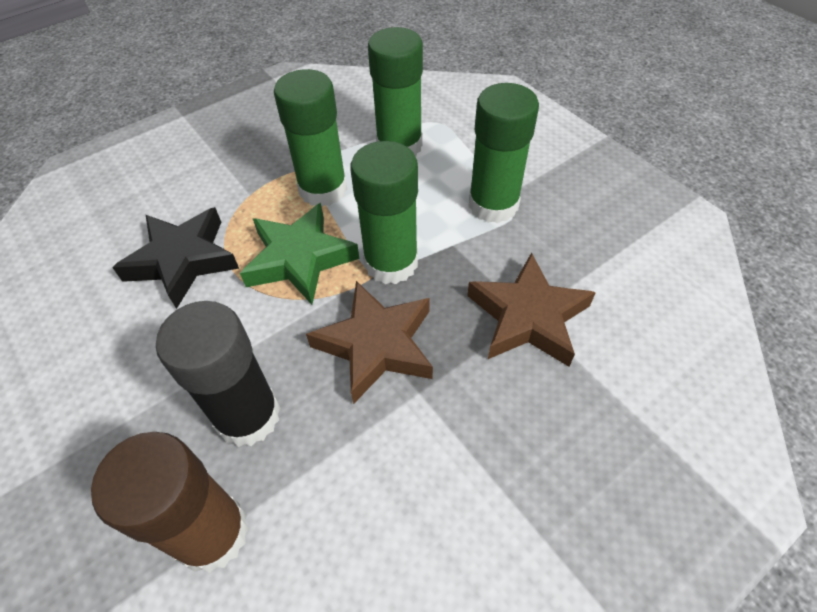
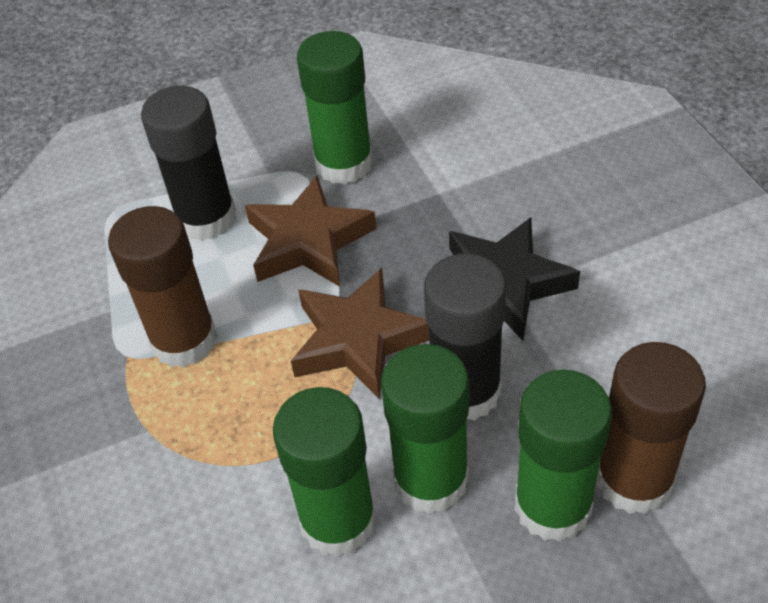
black glue stick: [156,301,280,447] = 1 -> [141,86,236,241] [424,254,506,421] = 2
brown glue stick: [91,432,249,573] = 1 -> [108,206,217,367] [597,342,706,515] = 2
green star: [240,203,359,305] = 1 -> none = 0

